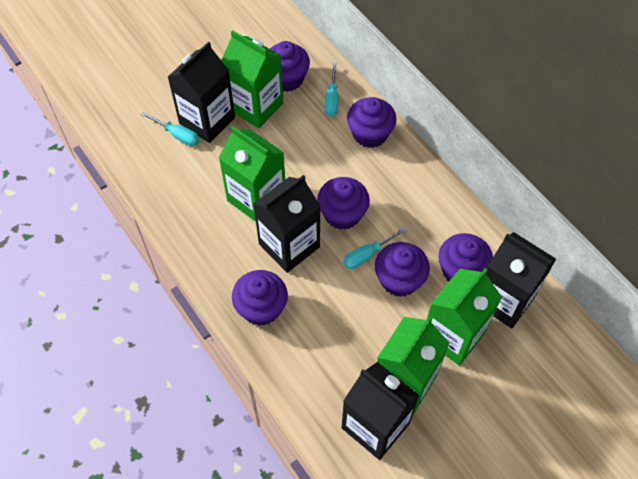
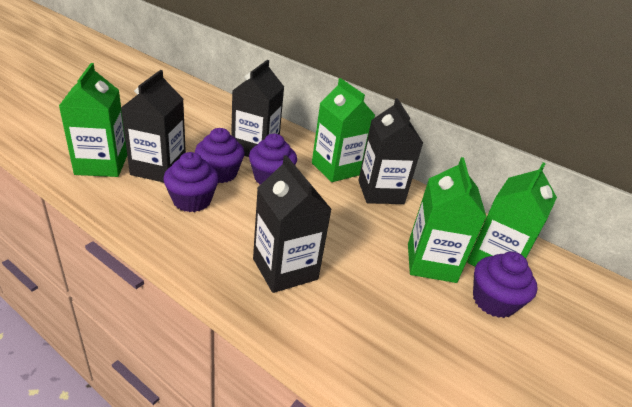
purple cupcake: [232,270,288,326] [269,41,310,92] [317,177,370,230] [347,97,397,148] [375,242,430,297] [438,233,493,281] = 6 -> [163,152,219,212] [195,128,245,183] [249,134,297,185] [473,252,537,318] = 4
turquoise screwdriver: [141,112,199,146] [325,62,338,117] [343,227,407,269] = 3 -> none = 0

